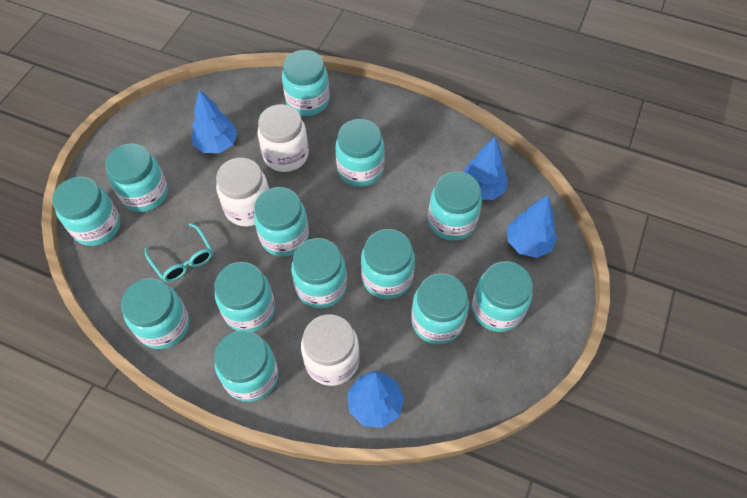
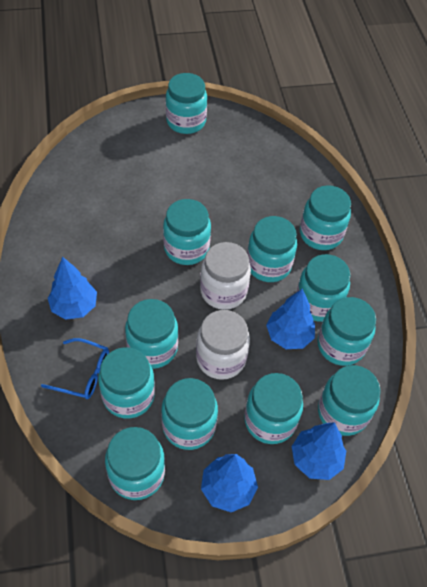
blue glasses: none = 0 -> [41,338,109,399] = 1
turquoise glasses: [145,223,213,282] = 1 -> none = 0
turquoise jar: [52,177,120,246] [105,144,168,212] [121,278,189,349] [214,262,275,332] [214,330,278,402] [254,187,309,257] [282,50,330,116] [291,238,347,308] [335,119,385,187] [361,229,415,299] [411,273,469,344] [428,171,482,241] [472,261,533,332] = 13 -> [98,347,155,419] [105,427,165,500] [125,299,178,369] [161,378,218,450] [163,199,211,265] [166,73,207,134] [244,373,303,444] [247,216,297,282] [297,254,351,322] [300,185,351,250] [317,297,376,366] [318,365,381,436] = 12
white jar: [216,158,269,226] [257,104,309,172] [301,315,359,386] = 3 -> [196,310,250,380] [200,242,251,310] = 2

